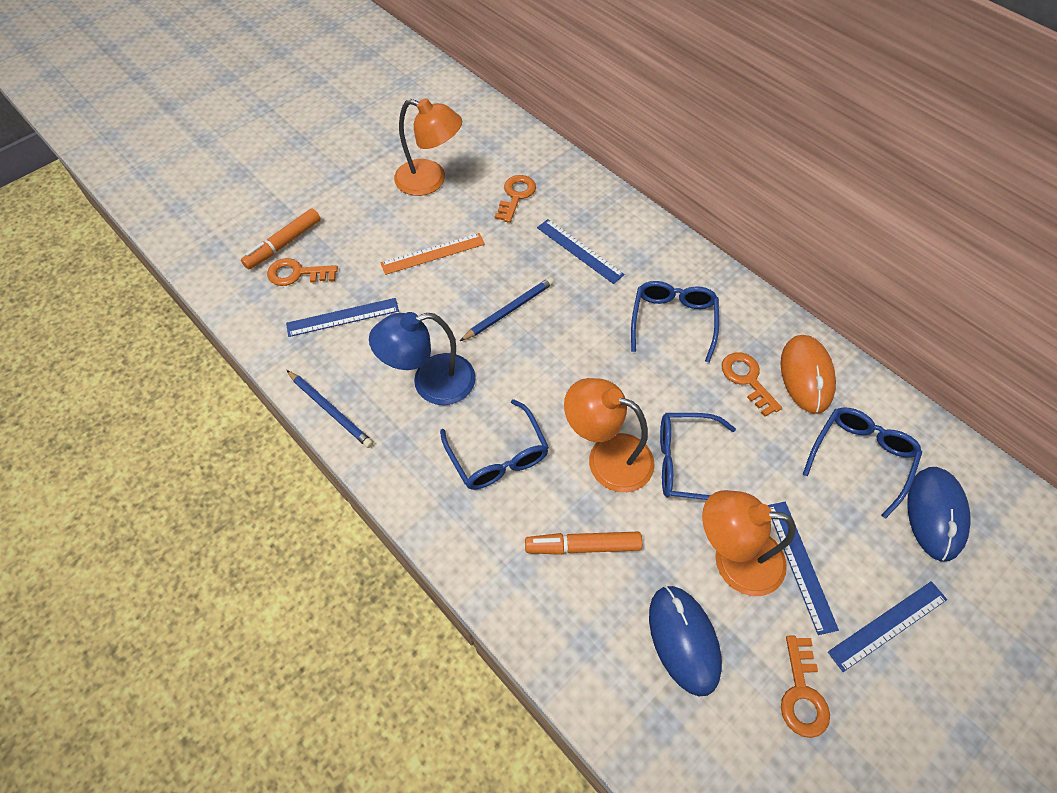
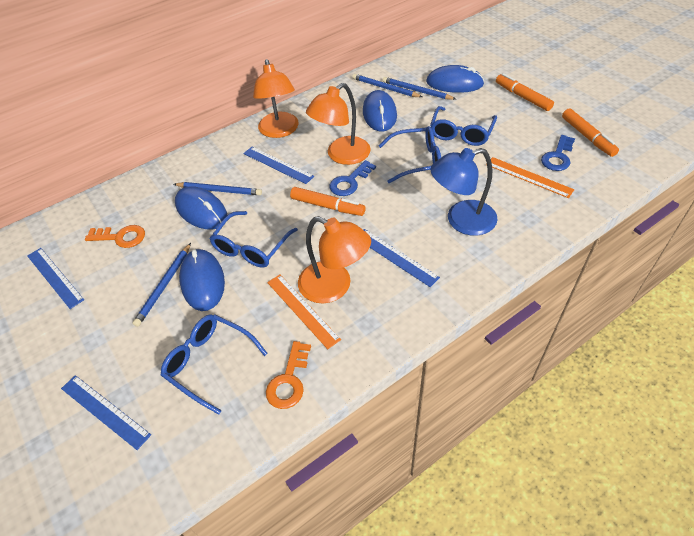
blue key: none = 0 -> [329,160,376,196] [541,135,575,171] = 2
blue mouse: [649,585,722,696] [907,467,971,562] = 2 -> [175,186,227,230] [179,249,225,311] [363,90,397,132] [426,65,484,93] = 4
blue pencil: [287,370,373,448] [460,277,554,341] = 2 -> [132,243,191,327] [174,182,262,195] [352,74,422,97] [382,77,456,100] = 4
orange key: [267,258,338,286] [495,175,536,223] [722,352,782,417] [781,636,830,738] = 4 -> [85,225,145,248] [266,341,311,409] = 2
orange marker: [241,208,321,269] [525,532,642,555] = 2 -> [290,187,366,216] [496,73,554,111] [562,108,619,157] = 3
orange mouse: [781,335,836,414] = 1 -> none = 0
orange ruler: [380,233,485,275] = 1 -> [267,275,341,349] [486,157,575,198] = 2

